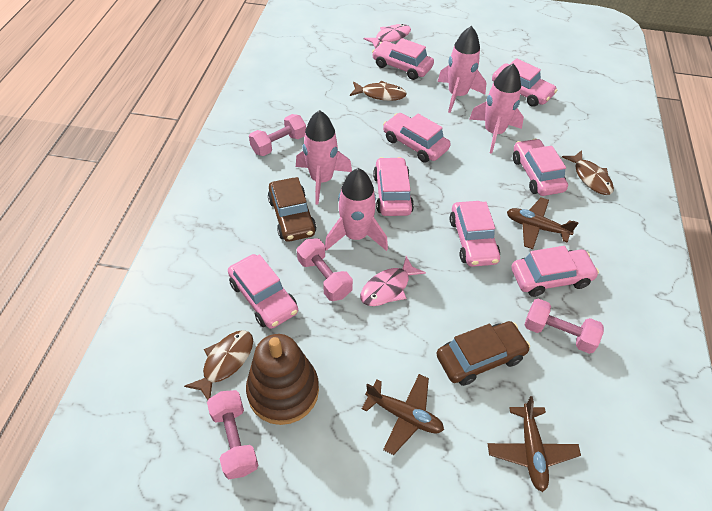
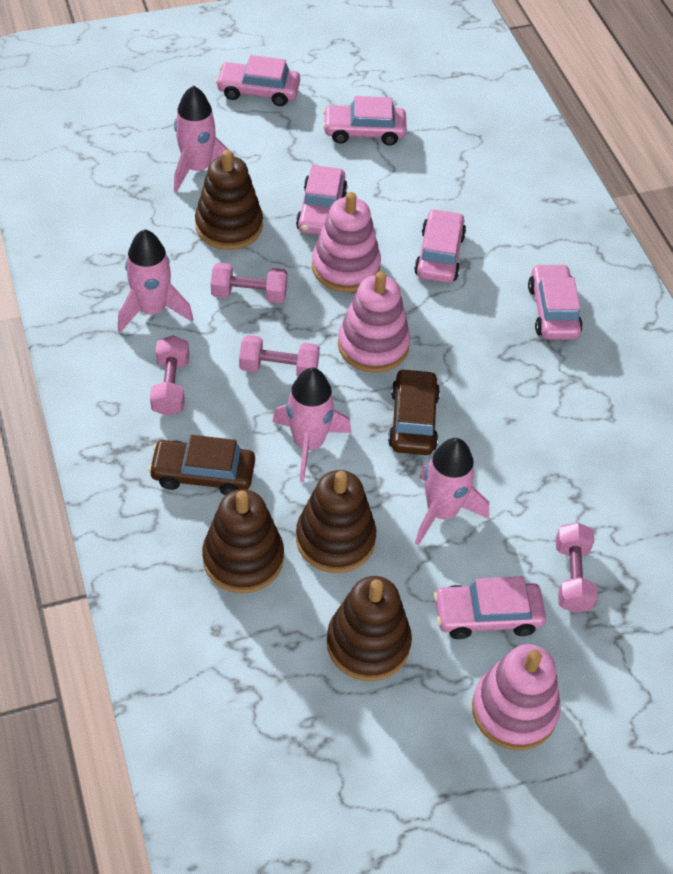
brown fish: [184,330,253,400] [350,81,407,101] [562,150,614,195] = 3 -> none = 0
brown plane: [362,374,444,455] [488,396,581,492] [507,197,579,249] = 3 -> none = 0
brown stacking toy: [246,334,319,425] = 1 -> [195,150,263,250] [202,489,284,593] [296,470,376,573] [327,576,412,681] = 4
pink car: [228,254,298,329] [372,38,434,80] [373,157,414,216] [383,113,451,162] [450,201,500,267] [492,58,557,107] [511,246,599,297] [513,139,568,196] = 8 -> [216,55,300,106] [296,165,347,235] [323,96,407,145] [414,209,466,283] [434,576,546,639] [528,264,583,340] = 6
pink fish: [360,256,426,306] [364,24,411,49] = 2 -> none = 0
pink stacking toy: none = 0 -> [312,192,381,292] [338,271,410,373] [472,644,561,750] = 3

